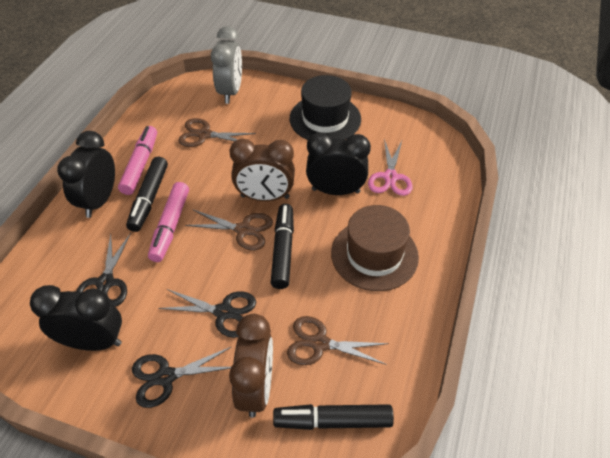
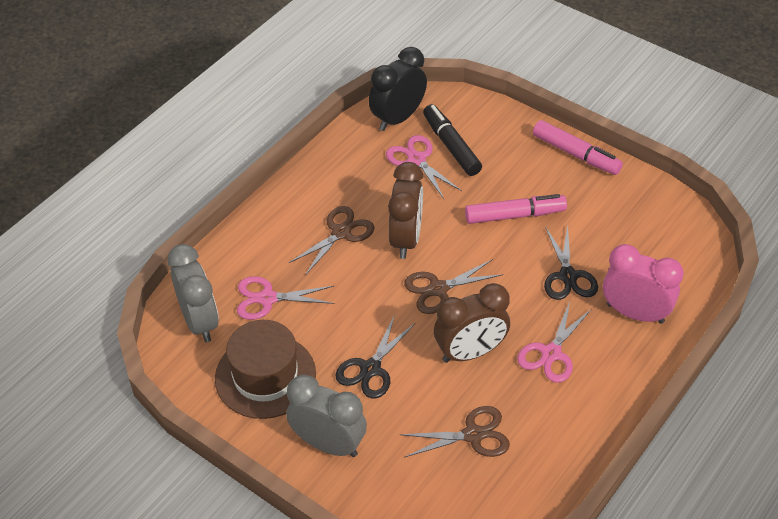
black clock: [30,285,122,351] [57,131,115,218] [306,132,371,195] = 3 -> [369,47,427,131] = 1
black hat: [290,75,361,140] = 1 -> none = 0
black marker: [126,157,168,232] [271,204,294,289] [273,404,394,430] = 3 -> [423,104,482,176] = 1
black scissors: [76,233,131,307] [132,347,231,408] [158,289,256,338] = 3 -> [336,315,415,399] [544,225,598,300] = 2
grey clock: [211,26,242,104] = 1 -> [168,244,219,342] [286,375,367,457] = 2
pink clock: none = 0 -> [603,244,684,324] = 1
pink scissors: [368,139,413,196] = 1 -> [237,276,334,320] [386,135,462,199] [517,302,592,383] = 3

